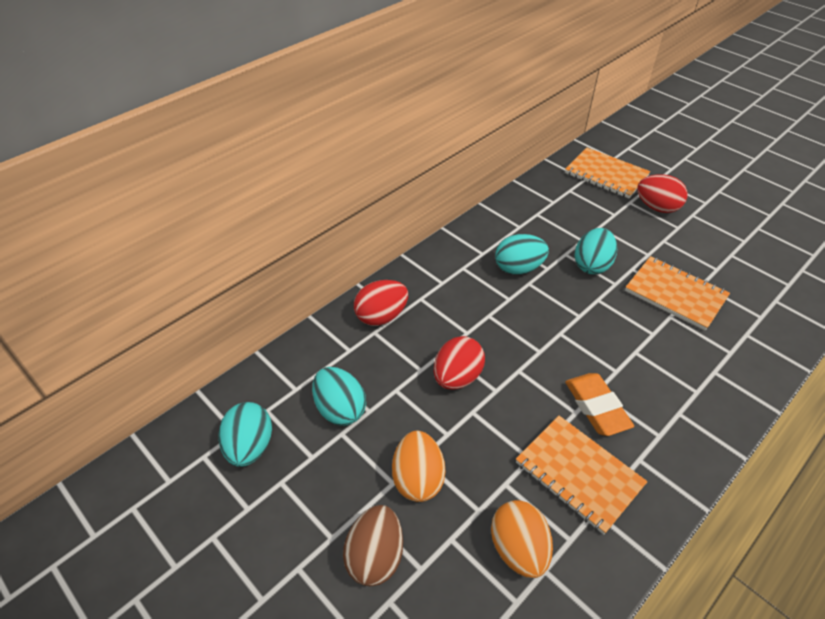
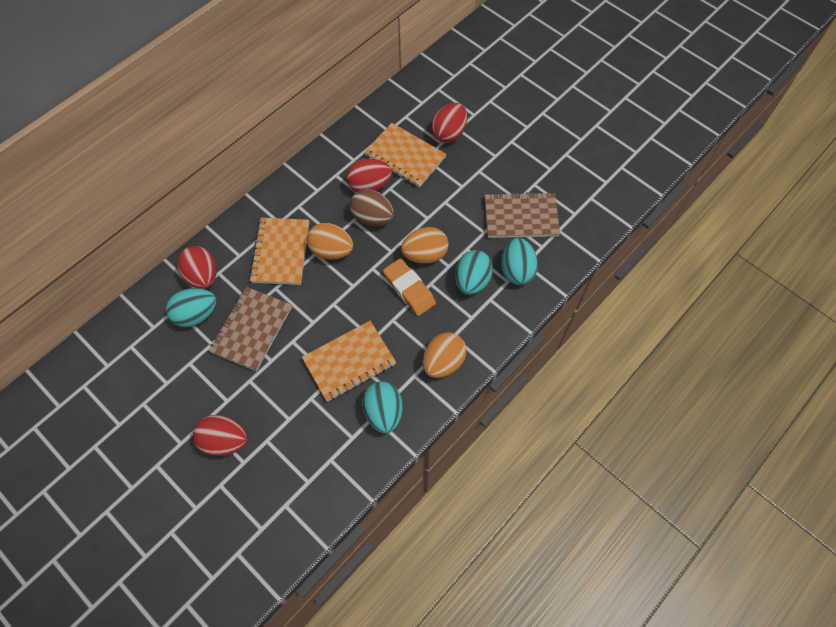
brown notebook: none = 0 -> [209,287,292,371] [485,192,560,238] = 2
orange egg: [392,431,446,502] [491,500,553,578] = 2 -> [307,223,353,260] [401,227,449,263] [423,332,467,378] = 3
red egg: [354,280,408,326] [434,336,485,390] [637,174,688,213] = 3 -> [177,246,216,289] [193,415,247,456] [346,159,392,192] [431,103,467,143] = 4

